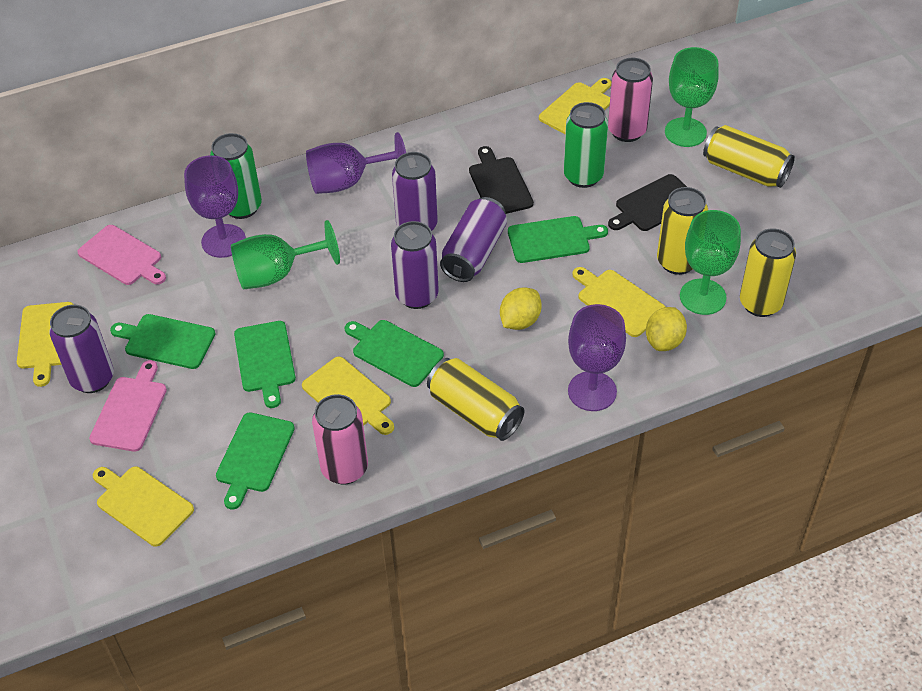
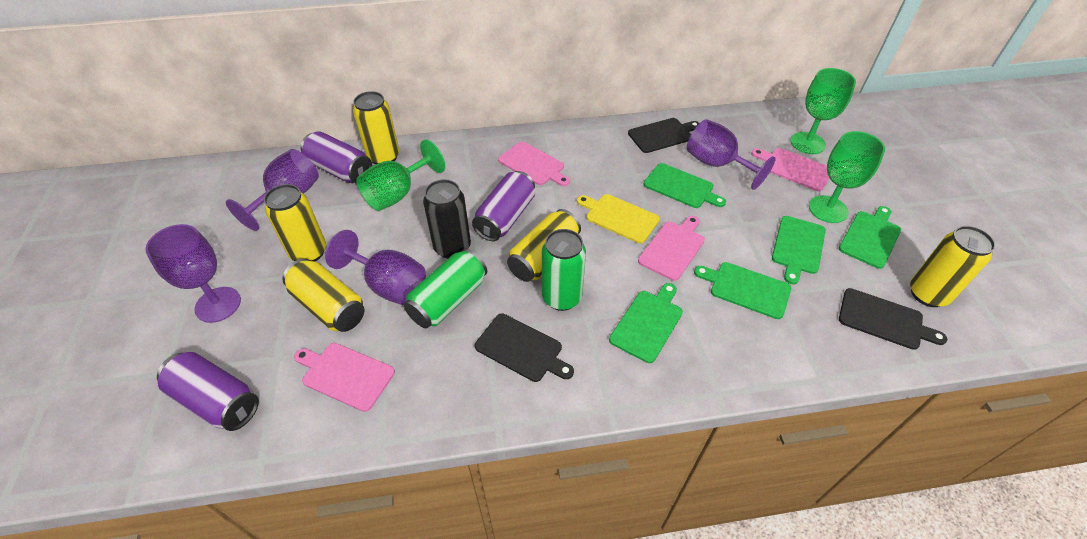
black can: none = 0 -> [423,179,471,259] = 1
black cutting board: [469,146,534,214] [608,174,687,231] = 2 -> [475,313,574,382] [628,118,700,153] [839,288,947,350] = 3
pink can: [312,394,368,485] [608,58,653,142] = 2 -> none = 0
pink cutting board: [77,225,166,285] [89,360,167,452] = 2 -> [294,343,395,412] [498,142,570,186] [638,216,705,281] [751,148,829,191] = 4
purple can: [50,305,114,393] [391,221,439,309] [392,152,438,231] [440,197,507,282] = 4 -> [157,352,259,431] [301,131,372,184] [472,171,535,241] = 3
purple goblet: [184,155,246,258] [306,132,406,194] [568,304,626,411] = 3 -> [145,224,241,323] [226,149,319,231] [325,230,426,305] [687,119,776,190] = 4
yellow can: [427,358,525,441] [657,187,708,275] [703,125,795,188] [740,228,796,317] = 4 -> [264,184,326,262] [282,259,365,332] [353,91,399,164] [507,209,581,282] [910,226,996,307] = 5
yellow cutting board: [17,302,74,387] [93,466,194,547] [302,357,394,435] [539,78,611,134] [572,267,666,337] = 5 -> [577,194,660,243] = 1
yellow lemon: [500,287,542,330] [646,307,687,351] = 2 -> none = 0

